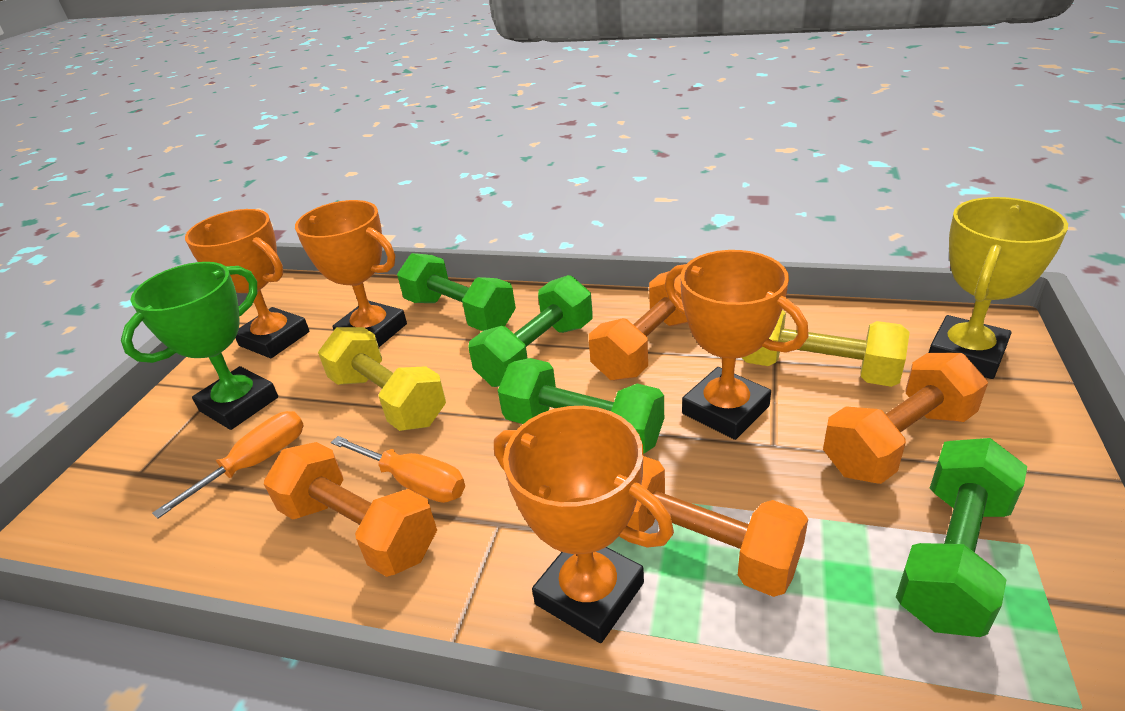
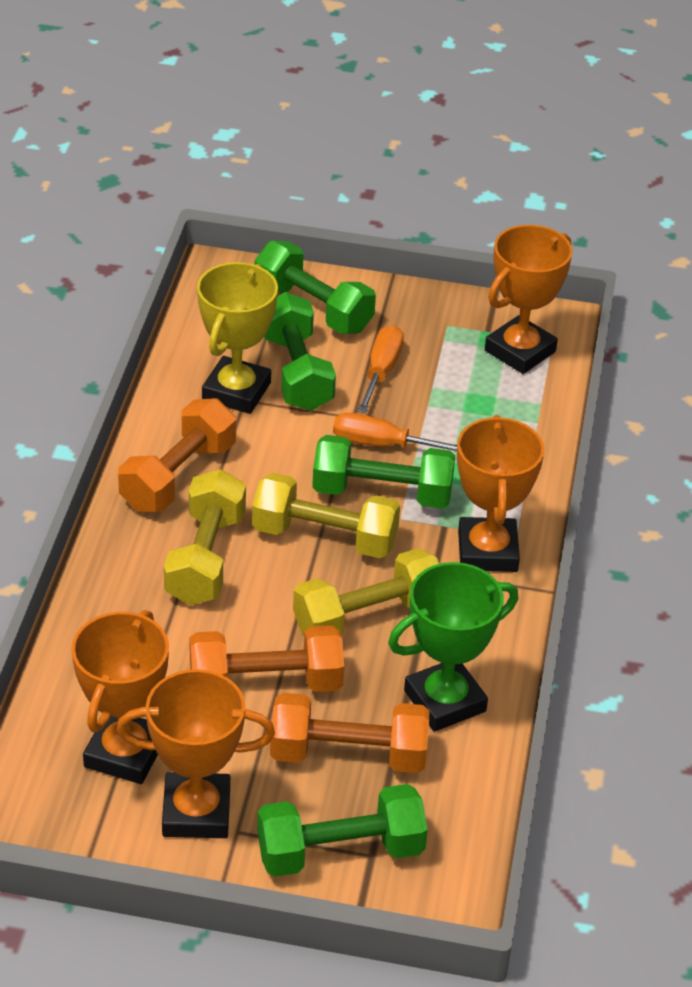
orange dumbbell: [264,442,437,577] [589,271,688,380] [627,456,808,597] [823,353,988,484] = 4 -> [118,398,236,512] [189,625,344,692] [270,693,429,773] = 3
yellow dumbbell: [318,327,446,431] [741,310,910,387] = 2 -> [164,469,246,605] [252,473,400,558] [293,548,439,636] = 3

